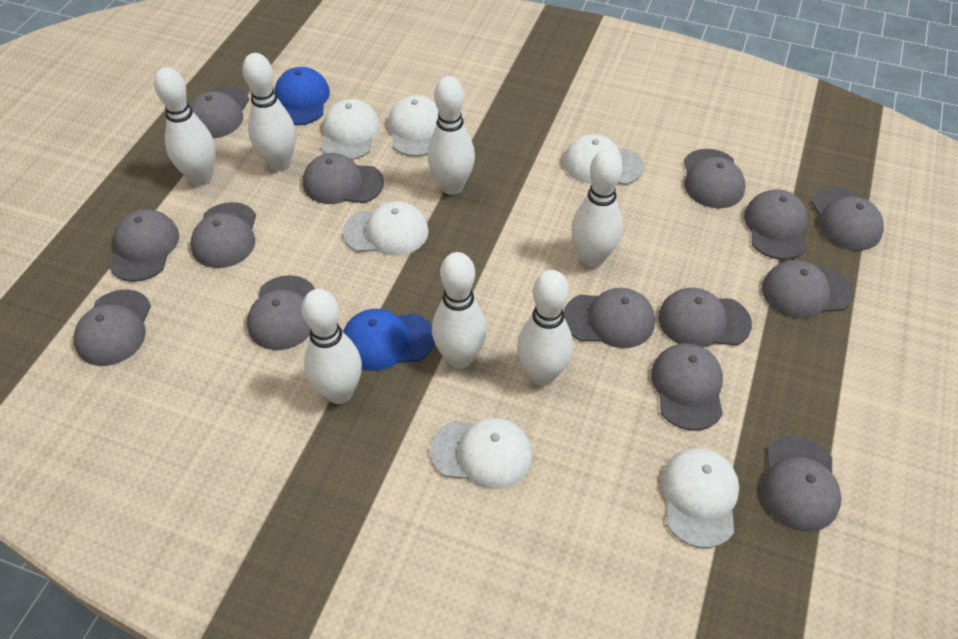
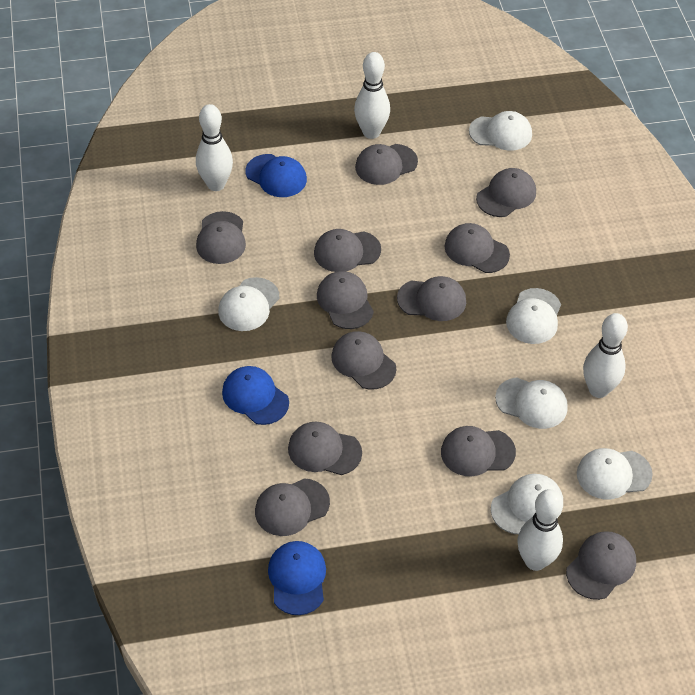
blue cap: [274,67,330,125] [343,309,434,371] = 2 -> [222,366,289,425] [245,154,307,197] [268,541,326,615] = 3
grey cap: [74,289,151,366] [109,209,179,282] [189,86,249,138] [190,202,256,268] [247,275,315,350] [303,153,384,204] [564,288,655,348] [651,343,723,431] [658,288,752,348] [684,149,745,208] [744,189,808,260] [761,436,841,532] [762,260,853,319] [811,187,884,251] = 14 -> [196,211,246,264] [255,478,330,536] [288,422,362,475] [314,229,381,272] [317,271,374,329] [331,331,396,390] [355,144,418,185] [397,276,466,321] [441,426,516,476] [445,223,510,273] [476,168,536,217] [566,531,636,600] = 12
white bowling pin: [154,67,216,186] [242,53,296,171] [302,289,362,404] [428,76,475,195] [432,252,487,368] [517,270,573,386] [571,149,623,267] = 7 -> [196,104,233,191] [354,52,390,139] [517,489,563,571] [583,313,628,398] = 4

